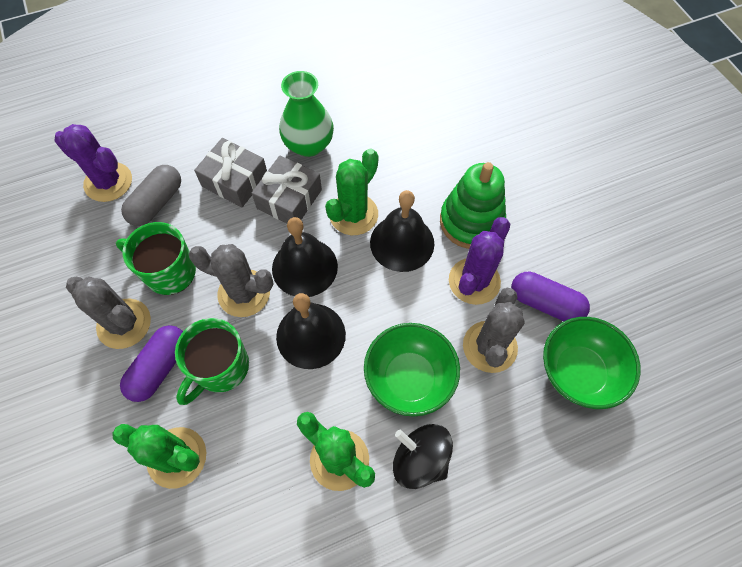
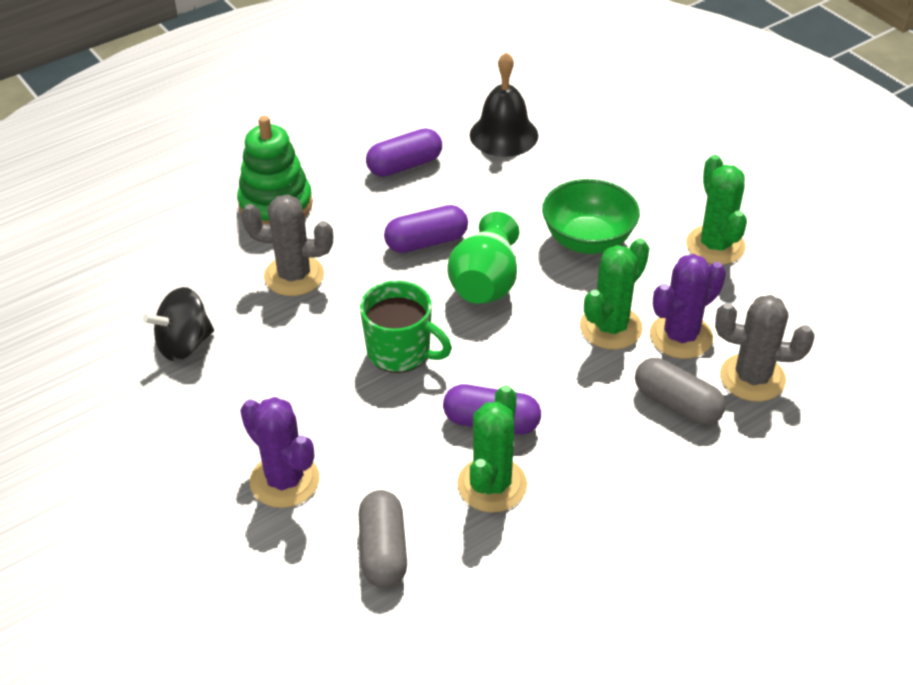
black bell: [272,217,338,297] [276,293,346,369] [370,190,434,272] = 3 -> [470,52,539,157] = 1
green bowl: [364,323,460,417] [543,317,641,409] = 2 -> [542,179,640,254] = 1
green mug: [116,222,196,295] [175,318,249,405] = 2 -> [360,281,452,373] = 1
grey cactus: [66,277,151,349] [189,244,274,317] [463,287,524,373] = 3 -> [241,194,333,296] [715,295,814,402] = 2
grey capsule: [121,165,181,226] = 1 -> [358,490,407,588] [635,358,726,425] = 2
grey gift: [194,138,267,207] [252,156,322,223] = 2 -> none = 0
purple capsule: [120,325,183,402] [511,272,590,321] = 2 -> [366,128,442,177] [384,205,468,253] [443,384,541,435] = 3

